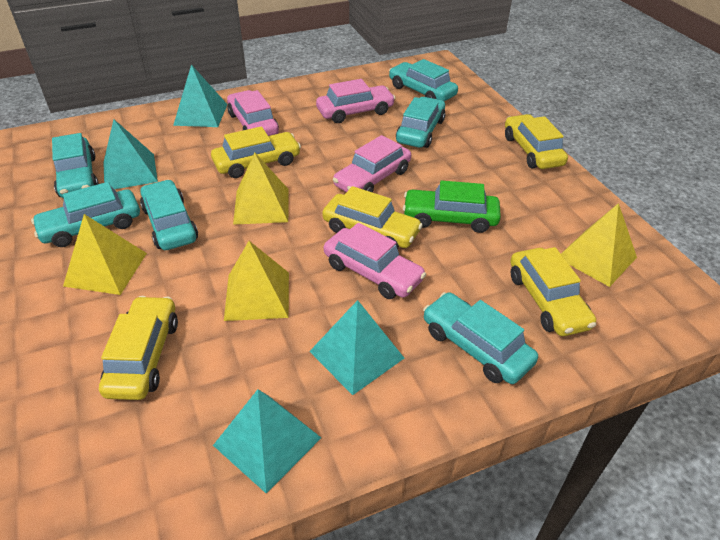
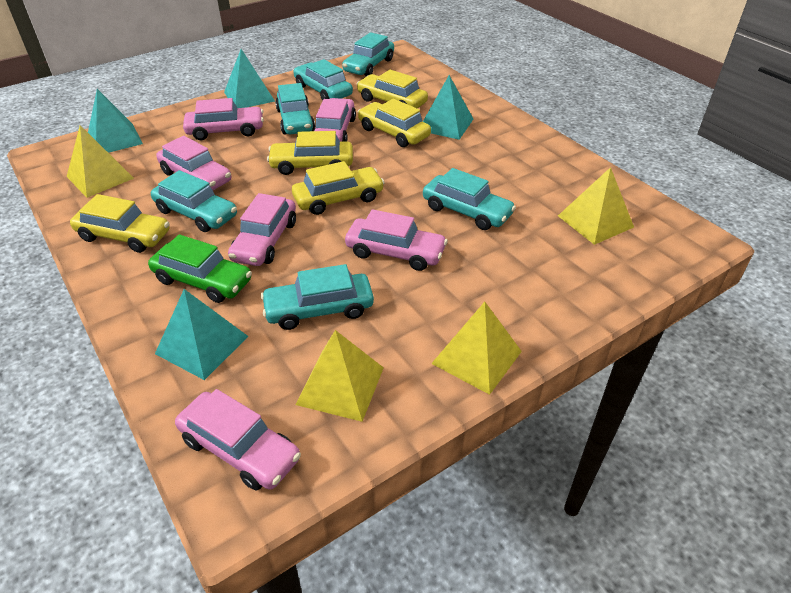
pink car: [227,90,279,136] [316,79,395,123] [324,223,426,299] [333,135,411,192] = 4 -> [156,136,231,190] [175,389,301,491] [183,98,264,140] [228,193,296,266] [313,98,356,142] [345,209,448,271] = 6

